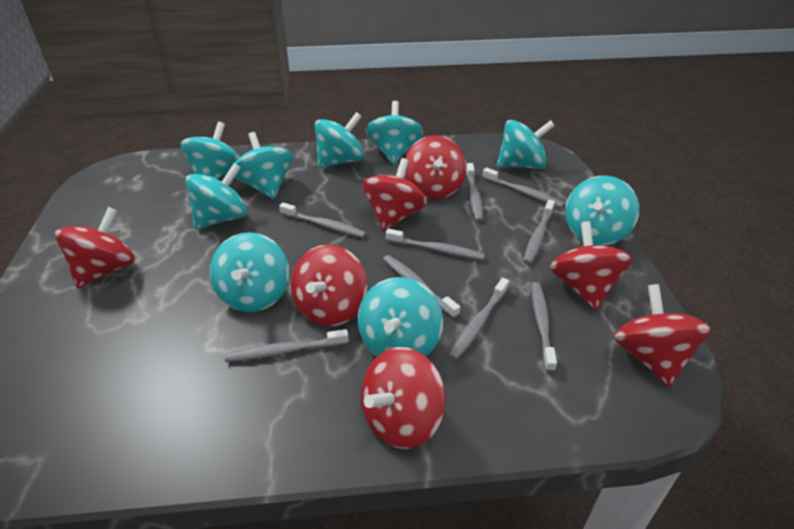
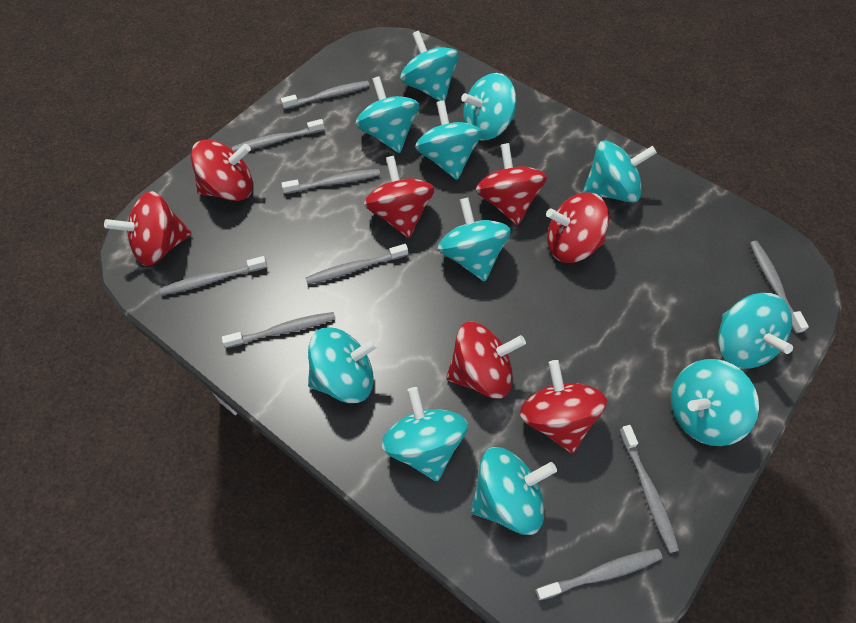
turquoise spinning top: [181,122,240,179] [185,163,247,230] [210,232,289,312] [234,132,293,199] [315,112,364,168] [357,277,443,357] [366,101,423,164] [497,120,555,169] [565,176,639,245] = 9 -> [308,327,378,403] [355,76,419,153] [382,387,468,481] [400,30,459,101] [415,100,482,180] [438,198,511,282] [461,73,517,141] [471,447,557,535] [583,141,657,203] [671,359,759,446] [718,293,793,369] = 11

